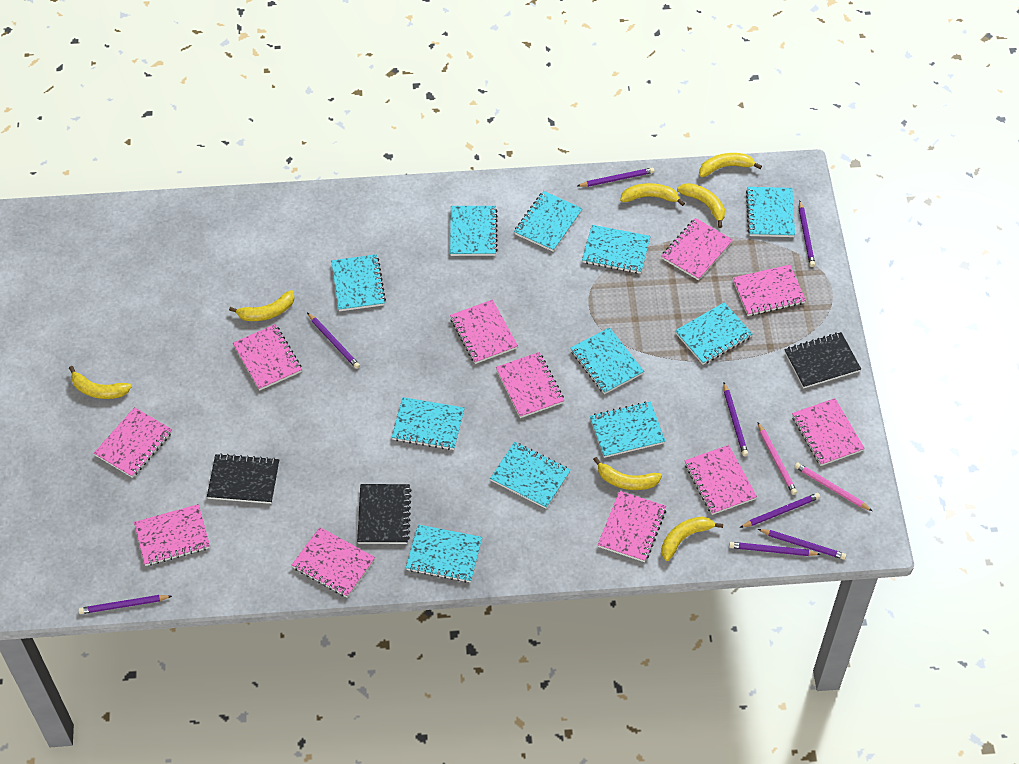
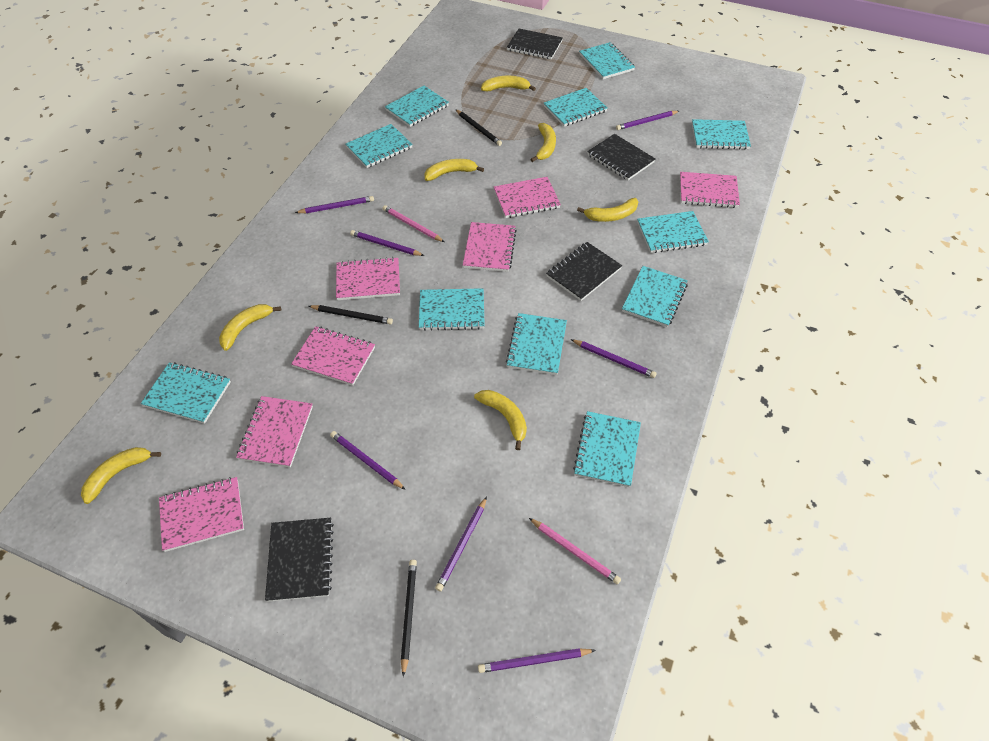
black notebook: [207,453,279,504] [357,484,412,544] [784,332,861,389] = 3 -> [265,518,334,602] [507,29,563,59] [546,242,622,301] [587,134,655,180] = 4
black pencil: none = 0 -> [309,305,393,324] [401,560,417,677] [455,109,502,146] = 3
pink notebook: [94,407,172,478] [134,504,210,566] [233,324,302,391] [292,527,375,598] [450,300,518,364] [496,352,564,418] [598,491,666,562] [661,218,733,280] [685,445,757,515] [733,265,806,316] [792,398,865,466] = 11 -> [159,477,244,552] [236,396,313,468] [291,326,375,386] [336,257,400,300] [463,222,517,272] [494,177,561,218] [680,172,740,208] = 7
purple pencil: [78,595,172,614] [307,313,360,369] [577,168,655,187] [723,383,748,456] [729,542,820,556] [740,493,820,528] [758,529,846,560] [799,201,815,267] = 8 -> [295,196,374,213] [330,431,406,490] [350,230,424,256] [435,496,487,592] [478,648,596,673] [571,339,657,378] [616,111,679,130] = 7

